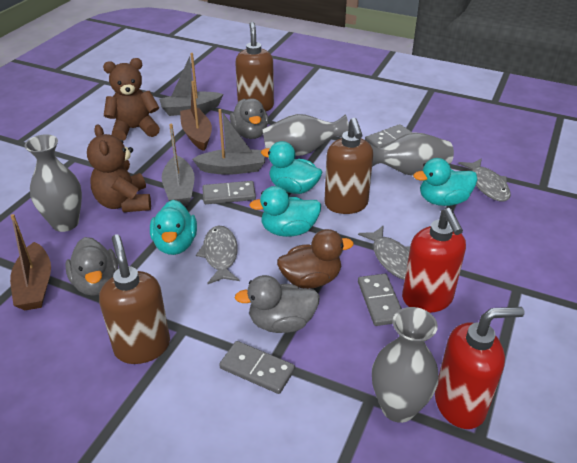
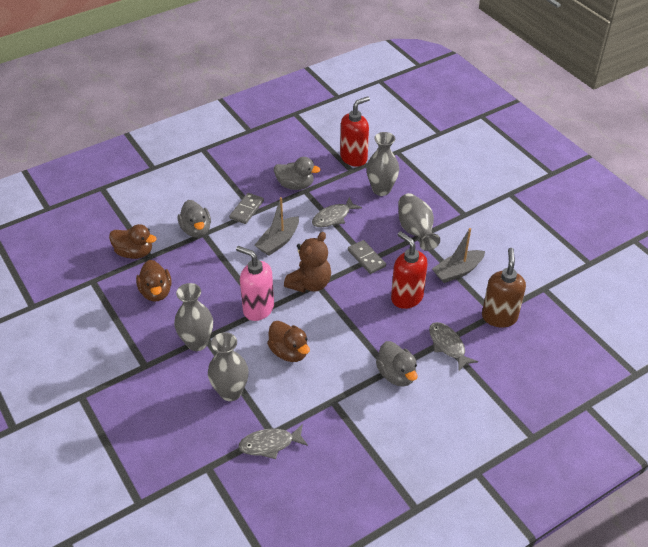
brown boat: [10,214,51,310] [180,81,212,151] = 2 -> none = 0
brown duck: [277,229,354,289] = 1 -> [109,224,157,259] [136,260,172,301] [267,321,310,362] = 3
brown soap dispenser: [99,235,170,364] [235,22,274,111] [324,118,373,214] = 3 -> [482,248,526,327] = 1
brown teddy bear: [87,125,151,212] [103,58,160,141] = 2 -> [284,232,331,293] = 1
grey boat: [159,53,223,116] [162,124,194,206] [192,109,265,175] = 3 -> [255,197,299,256] [432,228,485,283] = 2
grey domino: [202,181,256,204] [219,341,295,394] [358,274,402,326] [365,124,413,148] = 4 -> [229,193,264,224] [348,240,386,274] = 2
pink soap dispenser: none = 0 -> [236,246,274,321] = 1
turquoise duck: [150,200,197,255] [249,186,321,237] [261,141,322,194] [413,158,477,206] = 4 -> none = 0

